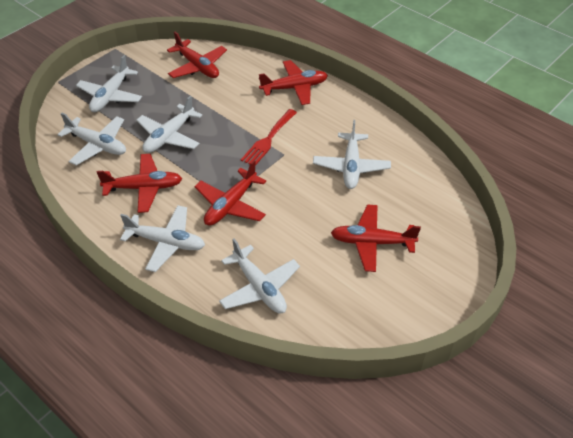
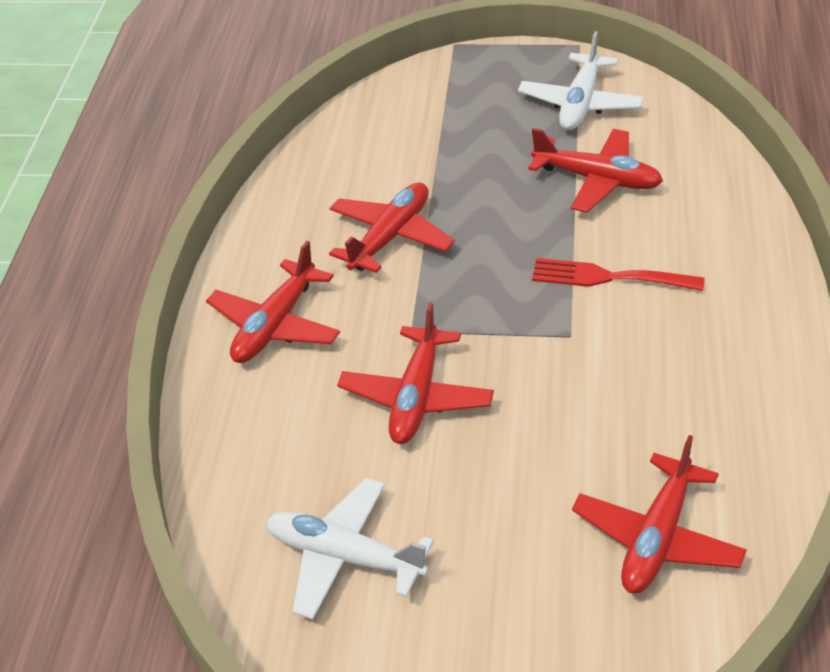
white plane: [57,113,126,165] [76,55,142,112] [120,205,205,272] [136,96,202,153] [219,239,300,314] [313,120,391,189] = 6 -> [267,478,434,620] [518,31,644,130] = 2

